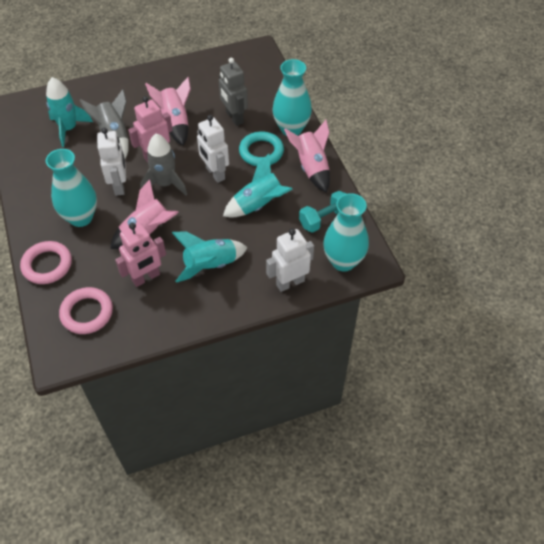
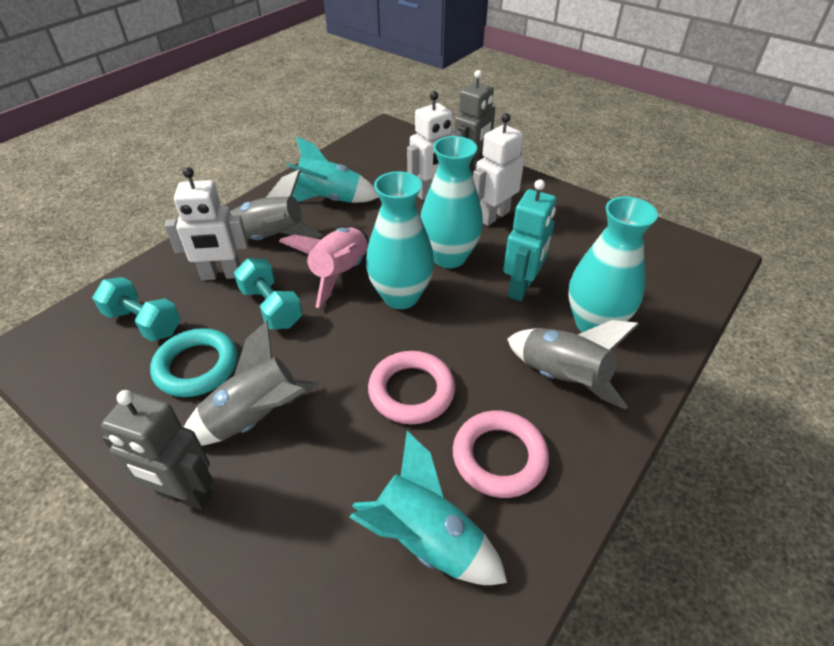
grey robot: [219,58,248,126] = 1 -> [101,390,213,510] [454,70,495,173] = 2
grey rocket: [80,89,129,159] [140,134,187,195] = 2 -> [184,321,319,446] [231,170,323,240] [507,320,639,410] = 3
pink robot: [115,223,166,287] [128,96,173,162] = 2 -> none = 0
pink rocket: [110,180,179,249] [145,77,191,146] [284,120,330,193] = 3 -> [279,228,368,308] = 1
turquoise dumbbell: [299,191,346,233] = 1 -> [92,277,181,341] [234,258,303,329] = 2
turquoise robot: none = 0 -> [503,179,556,301] = 1
turquoise rocket: [46,77,93,147] [172,231,247,283] [223,154,292,217] = 3 -> [287,137,379,203] [349,431,507,585] = 2

